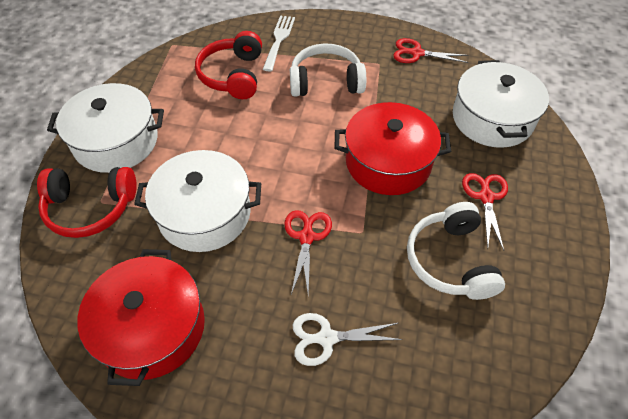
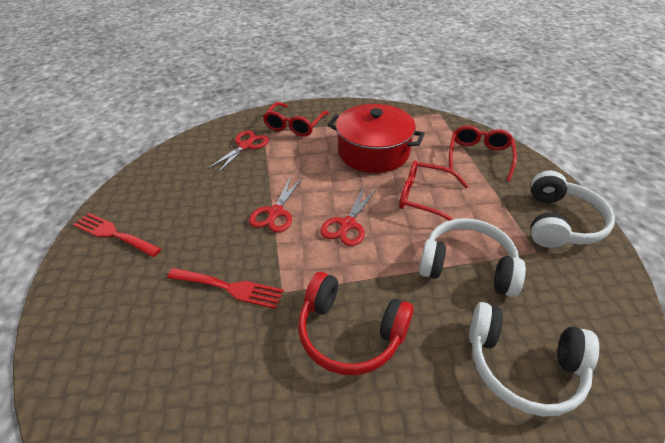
red fork: none = 0 -> [73,213,162,257] [167,268,284,309] = 2
red glasses: none = 0 -> [263,102,329,137] [399,161,469,221] [449,125,517,181] = 3
red headphones: [37,167,137,238] [195,31,262,99] = 2 -> [298,272,414,375] = 1
red pot: [77,249,205,386] [335,102,452,195] = 2 -> [327,104,425,173] = 1
white fork: [263,15,295,72] = 1 -> none = 0
white headphones: [290,44,366,97] [407,202,505,300] = 2 -> [419,218,526,297] [469,302,599,417] [531,171,615,248] = 3
white pot: [47,83,164,173] [134,150,261,252] [453,60,549,148] = 3 -> none = 0
white scissors: [293,313,403,366] = 1 -> none = 0

